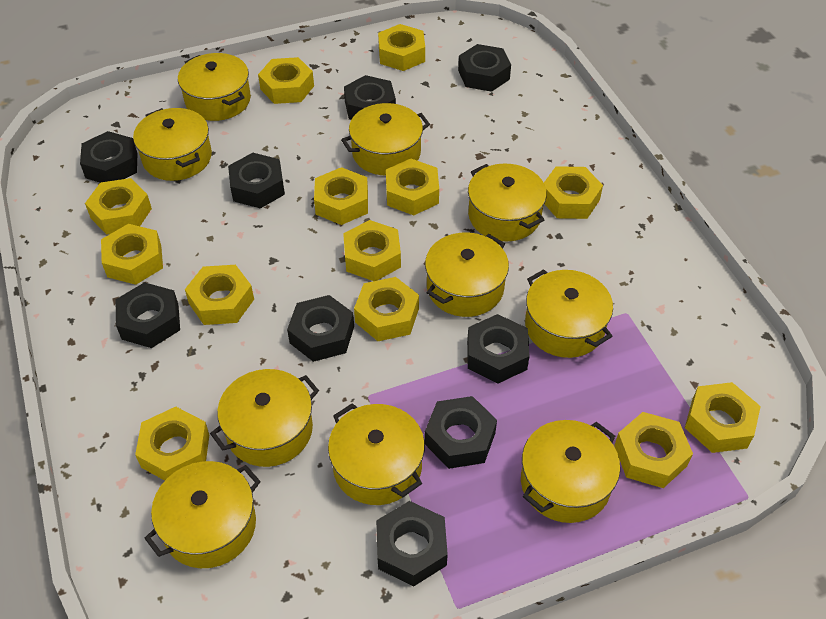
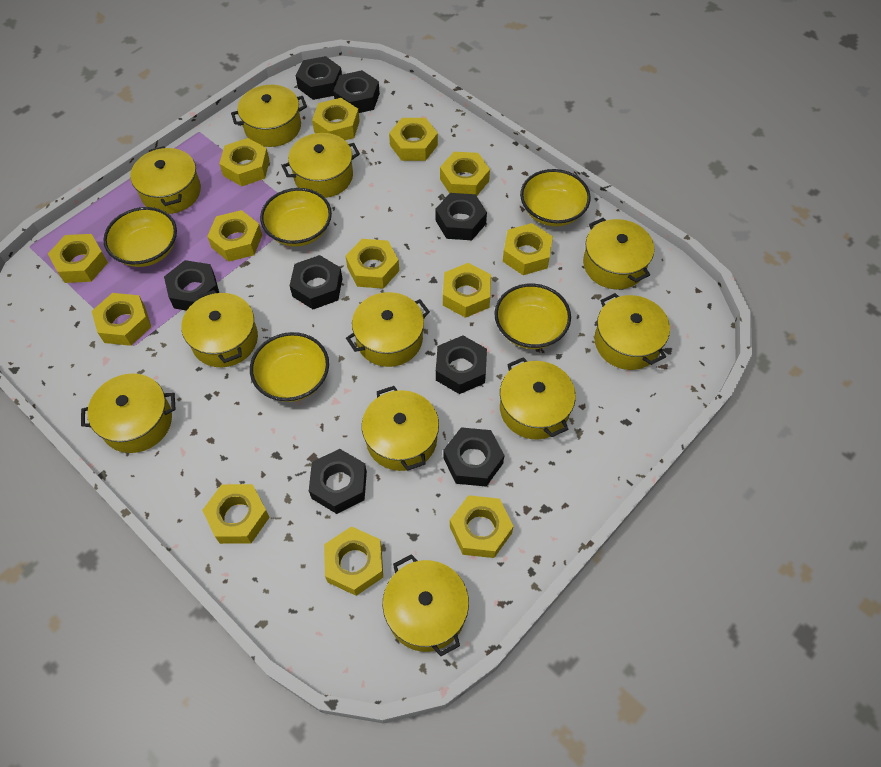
black nut: [80,131,137,183] [115,282,180,348] [228,153,285,209] [287,295,354,362] [344,75,396,120] [376,501,448,586] [425,396,497,469] [458,44,511,92] [467,314,530,383] = 9 -> [164,260,219,311] [290,255,342,309] [296,56,342,100] [309,449,367,514] [333,70,380,113] [435,193,487,240] [436,336,487,394] [443,427,504,487] = 8
yellow bowl: none = 0 -> [103,207,177,267] [250,332,329,402] [260,188,332,247] [494,283,571,349] [520,169,591,226] = 5
yellow pot: [133,108,212,181] [144,461,261,568] [178,53,251,121] [210,369,319,467] [328,403,425,505] [341,103,430,175] [425,233,509,317] [468,163,547,241] [521,420,620,523] [525,269,613,358] = 10 -> [81,373,176,453] [130,146,201,214] [181,290,258,367] [231,85,307,147] [282,133,360,198] [346,292,430,367] [362,386,439,471] [383,554,469,656] [500,357,576,439] [583,218,654,289] [594,293,670,370] = 11

